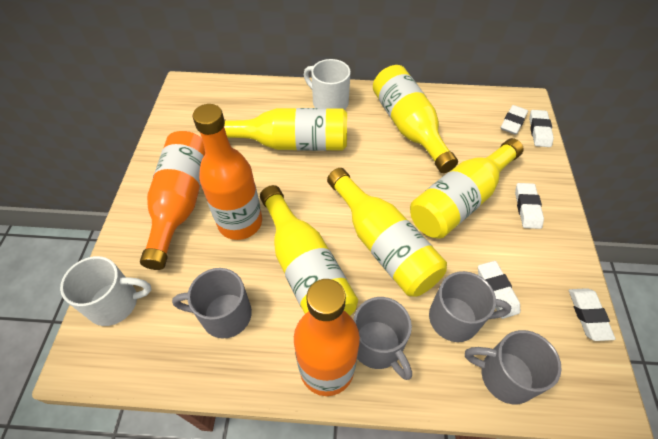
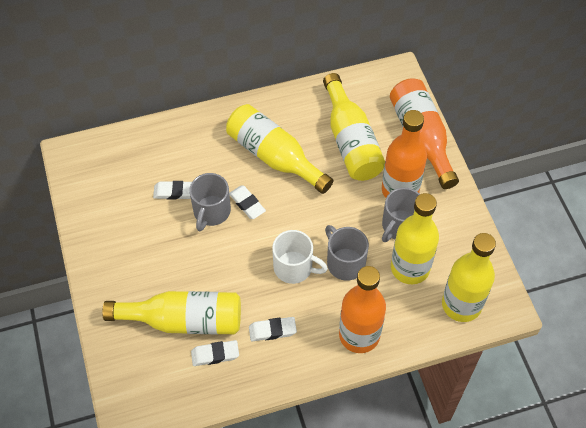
grey mug: [172,268,252,339] [353,297,412,380] [429,271,511,342] [465,330,562,404] = 4 -> [189,173,231,231] [325,225,369,281] [382,188,420,242] = 3
white eraser: [478,261,520,319] [500,105,528,135] [515,183,544,229] [529,110,554,147] [569,288,615,341] = 5 -> [153,181,192,200] [191,340,239,366] [229,185,266,219] [249,317,297,341] = 4
white mug: [60,256,151,326] [304,59,351,110] = 2 -> [272,230,328,284] = 1

